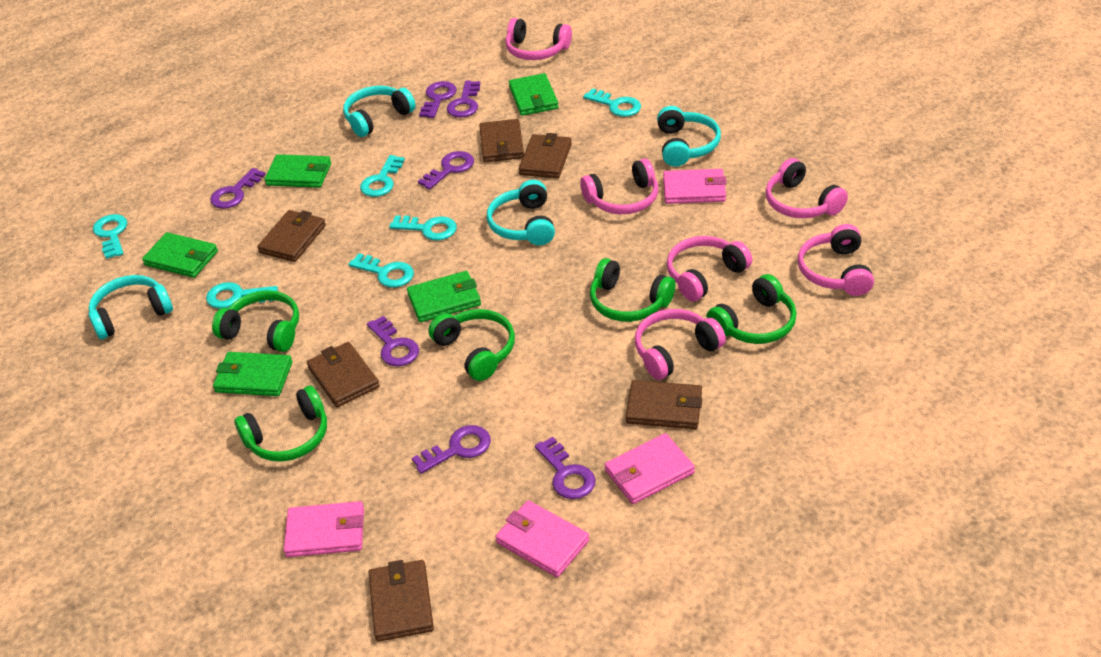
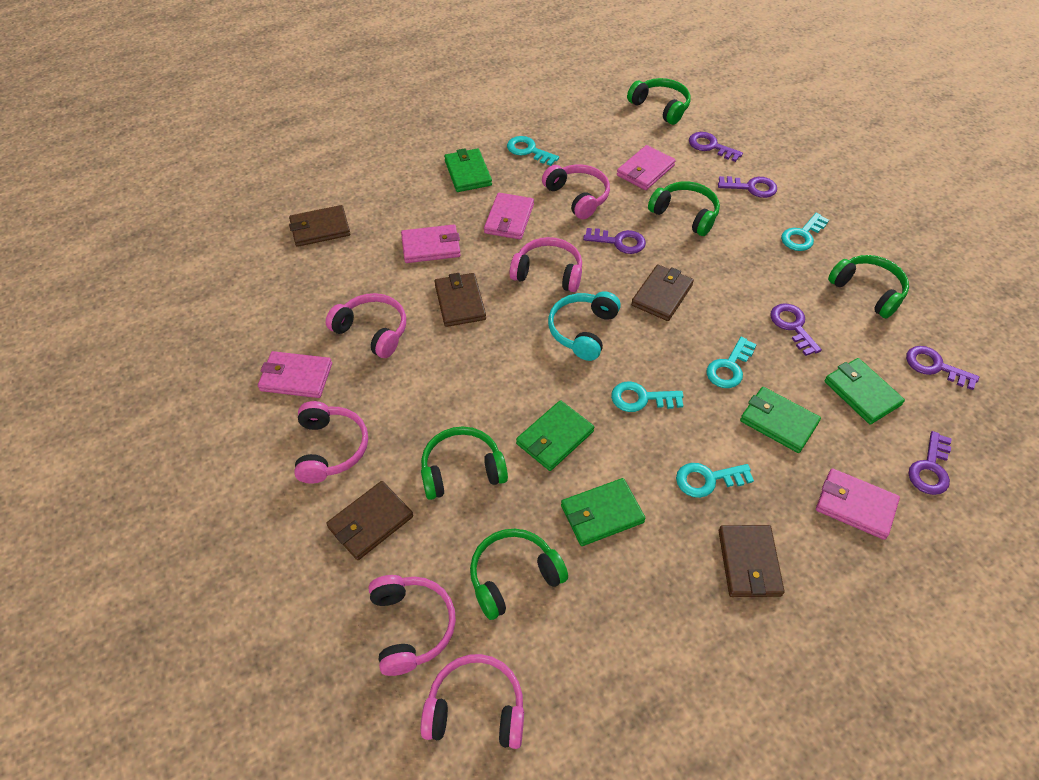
brown wallet: [257,210,326,262] [307,342,380,407] [368,560,434,642] [479,119,524,162] [519,133,572,178] [626,380,702,429] = 6 -> [289,205,350,247] [326,481,413,560] [434,273,486,327] [631,264,694,321] [719,525,785,597] = 5
pink wallet: [284,501,364,557] [495,500,589,577] [605,433,695,504] [663,169,727,204] = 4 -> [258,351,332,398] [401,225,461,263] [484,193,534,240] [617,145,676,190] [816,468,900,540] = 5
purple key: [210,168,266,209] [367,316,419,366] [412,425,491,474] [418,151,474,190] [419,81,457,118] [447,81,480,118] [535,437,595,499] = 7 -> [583,228,646,254] [689,132,743,162] [718,176,777,198] [770,303,822,356] [906,346,979,390] [908,431,952,495] = 6
turquoise headphones: [88,275,173,339] [343,86,416,137] [487,180,555,245] [657,106,721,167] = 4 -> [548,291,621,361] = 1
turquoise key: [93,214,127,259] [206,282,278,309] [348,253,414,287] [360,155,405,197] [389,215,457,241] [583,88,641,117] = 6 -> [507,136,559,166] [611,381,684,412] [676,463,754,498] [707,337,757,388] [781,213,829,251] = 5

